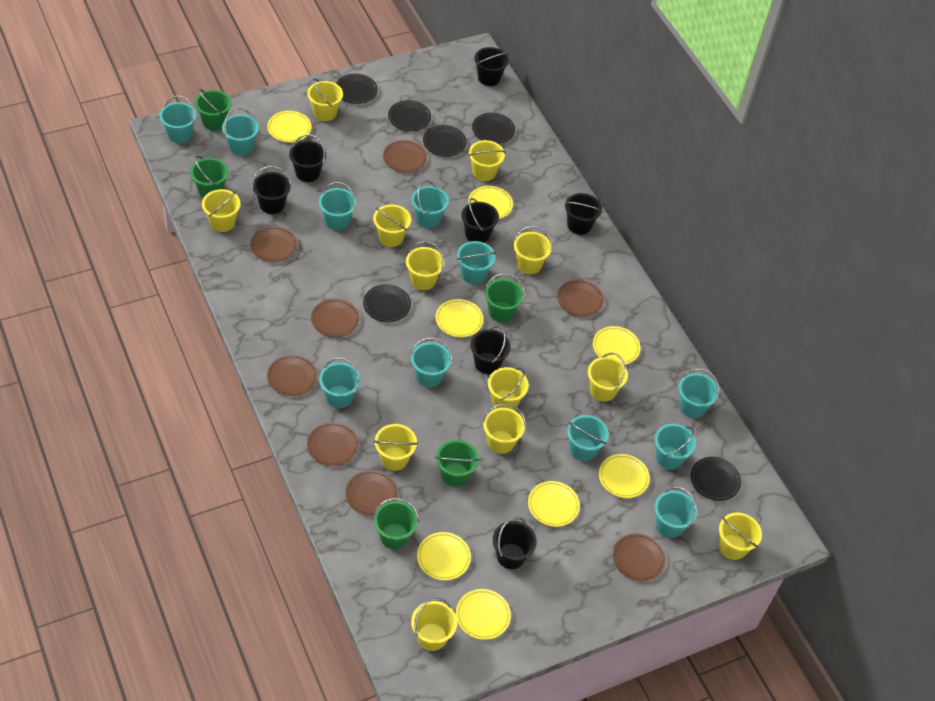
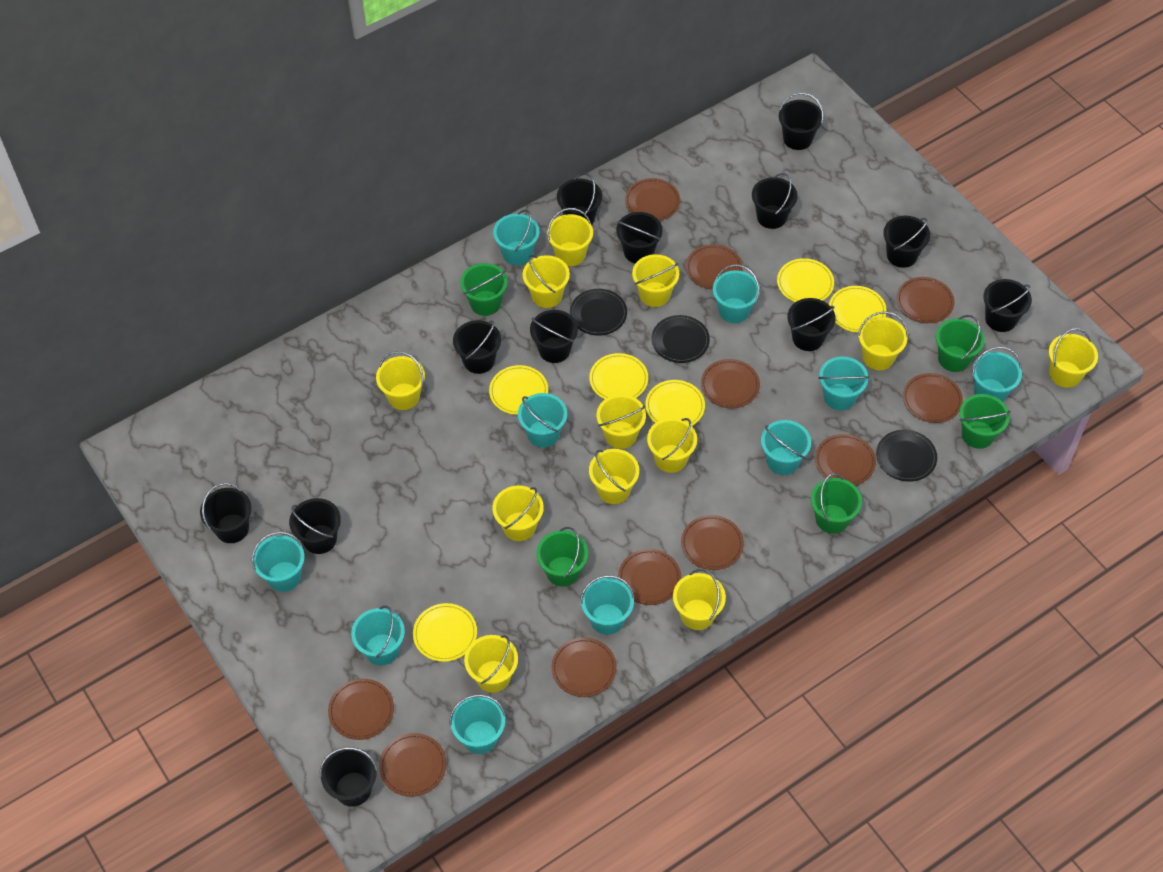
black bucket: [252,166,291,214] [289,134,326,182] [461,198,499,243] [470,326,511,374] [475,47,509,86] [493,517,537,569] [565,193,602,235] = 7 -> [200,483,252,543] [289,498,341,554] [320,747,378,807] [453,320,501,374] [530,310,578,363] [557,173,602,224] [616,212,663,263] [752,173,798,229] [779,92,824,150] [787,298,836,351] [883,216,930,268] [983,279,1032,332] = 12
black plate: [336,74,378,104] [363,284,411,322] [388,100,431,131] [423,125,467,157] [472,113,515,144] [691,457,741,501] = 6 -> [570,289,627,336] [651,315,710,363] [876,430,937,482] = 3
brown plate: [250,226,297,262] [267,355,317,396] [307,422,359,466] [311,299,360,337] [345,470,398,516] [383,140,427,173] [557,280,604,317] [613,533,666,581] = 8 -> [328,679,394,740] [379,733,446,797] [552,637,617,697] [618,549,681,605] [625,178,680,221] [681,515,744,570] [686,244,743,290] [701,359,760,408] [815,434,876,485] [897,277,954,323] [903,373,963,423] = 11
turquoise bucket: [160,96,197,143] [222,108,259,156] [319,182,357,230] [319,357,361,408] [410,337,452,387] [411,181,449,228] [457,241,496,284] [567,415,609,461] [654,487,697,538] [655,424,696,469] [679,368,719,418] = 11 -> [252,532,305,592] [351,606,405,666] [450,694,506,754] [493,210,539,265] [518,393,567,448] [580,575,635,635] [713,264,760,323] [761,420,811,475] [818,356,869,411] [972,347,1022,402] = 10
yellow plate: [267,111,311,142] [417,532,471,580] [436,299,483,337] [456,589,511,640] [468,186,513,219] [528,481,580,527] [593,326,640,365] [599,454,650,498] = 8 -> [413,603,477,662] [489,365,548,415] [589,353,648,399] [645,380,705,426] [777,258,834,302] [829,286,887,333] = 6

